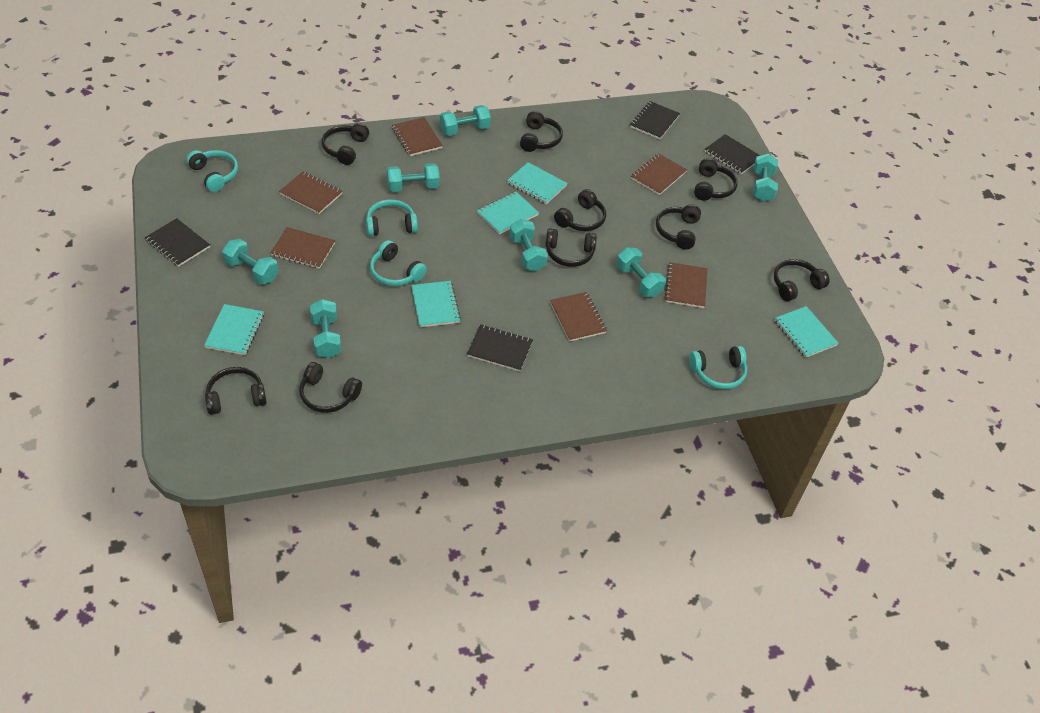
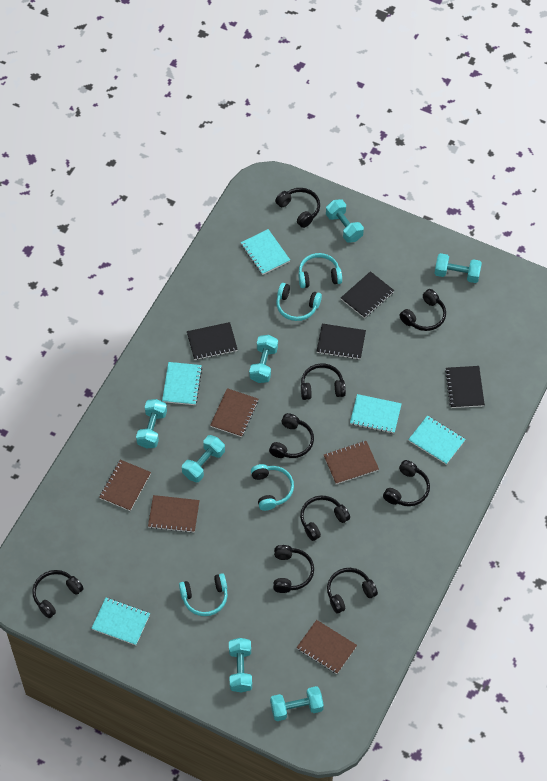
brown notebook: [270,227,335,269] [279,171,343,214] [392,117,443,156] [550,292,607,342] [631,153,687,195] [664,262,708,308] = 6 -> [99,460,151,511] [148,495,200,533] [210,388,258,437] [296,620,357,674] [324,441,379,484] = 5

